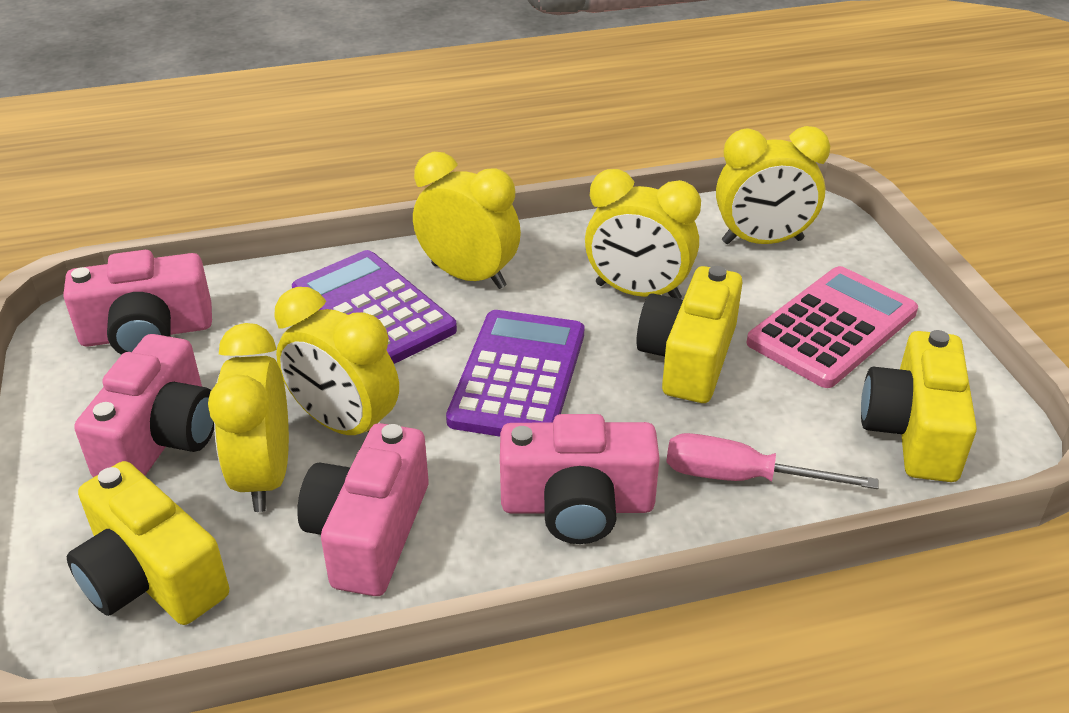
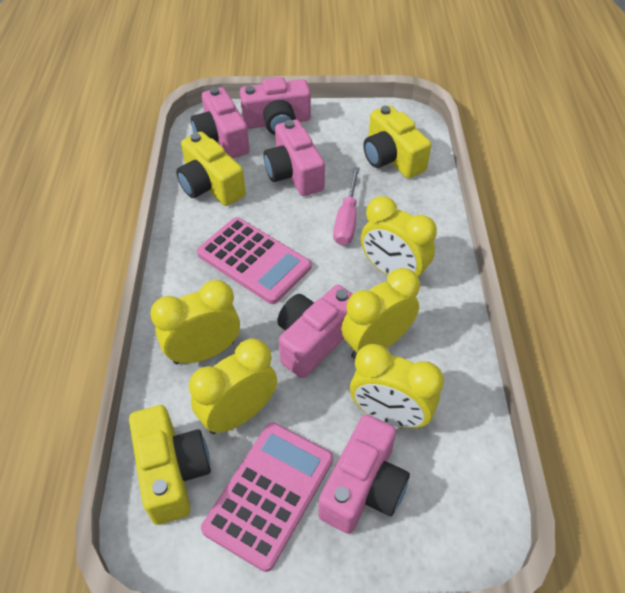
pink calculator: [746,266,918,388] = 1 -> [197,217,311,304] [201,422,333,572] = 2
pink camera: [63,250,212,355] [74,334,214,477] [297,423,428,596] [500,414,660,544] = 4 -> [191,87,250,158] [240,77,311,135] [264,120,325,196] [277,285,353,378] [318,414,410,534] = 5
purple calculator: [292,250,457,364] [446,310,584,437] = 2 -> none = 0

